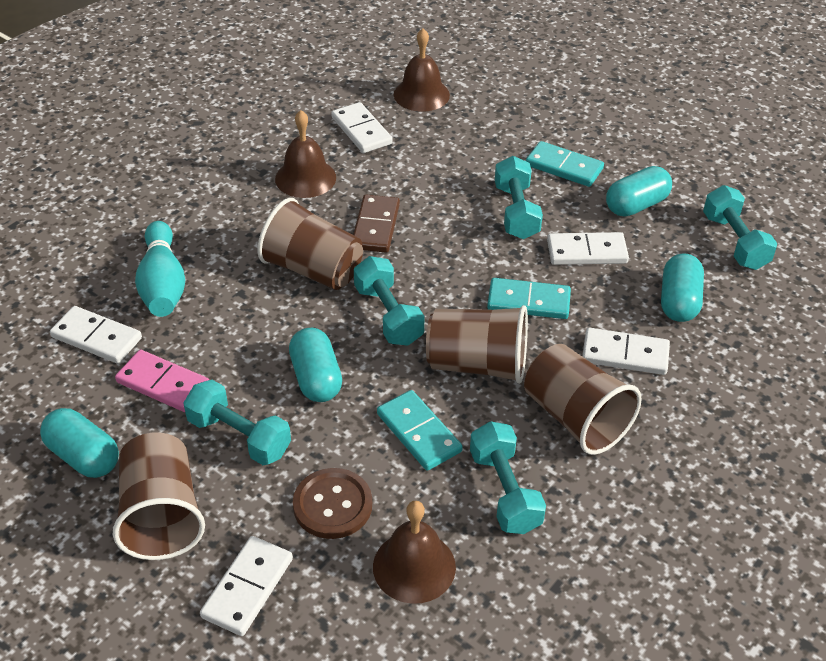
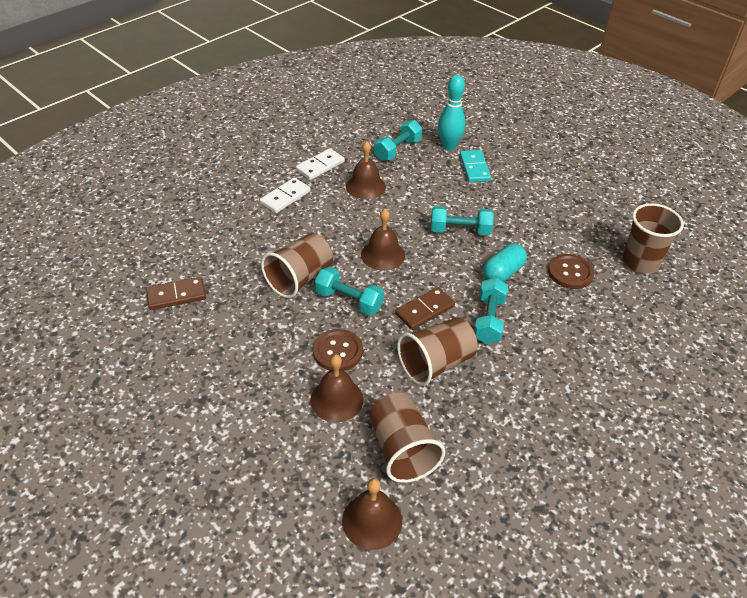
brown bell: [275,110,336,198] [373,501,456,604] [394,28,450,112] = 3 -> [310,354,363,422] [342,478,402,550] [346,141,386,199] [361,209,405,271] = 4
brown button: [293,468,372,539] = 1 -> [313,329,363,371] [548,254,594,289] = 2
brown domino: [353,194,400,253] = 1 -> [146,277,206,310] [395,287,455,330] = 2
pink domino: [115,350,209,412] = 1 -> none = 0
turquoise capsule: [40,408,119,478] [289,328,342,402] [606,166,672,217] [661,254,704,322] = 4 -> [483,244,527,282] = 1
turquoise domino: [377,390,463,471] [487,278,571,319] [526,141,604,187] = 3 -> [460,150,491,182] = 1
turquoise dumbbell: [183,380,291,465] [354,256,425,346] [470,421,546,534] [495,156,543,239] [703,185,777,270] = 5 -> [315,267,384,316] [374,120,422,161] [431,206,494,235] [474,278,508,344] = 4
white domino: [50,306,142,364] [200,536,293,636] [331,102,393,153] [547,232,629,265] [582,327,670,375] = 5 -> [260,178,310,213] [296,148,345,180] = 2

